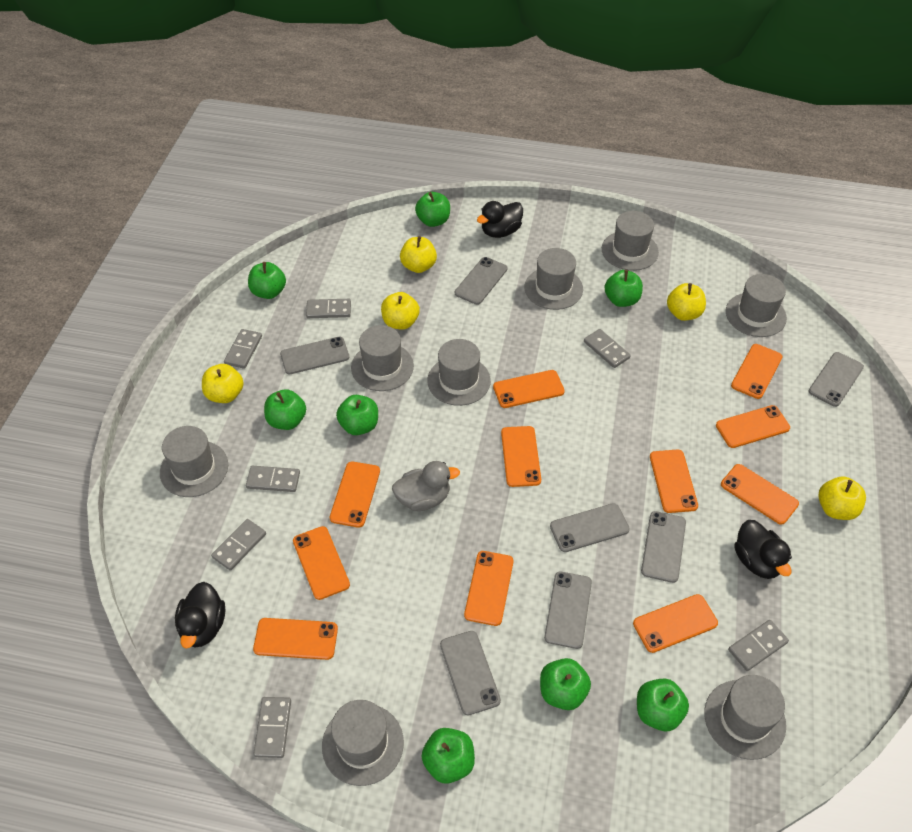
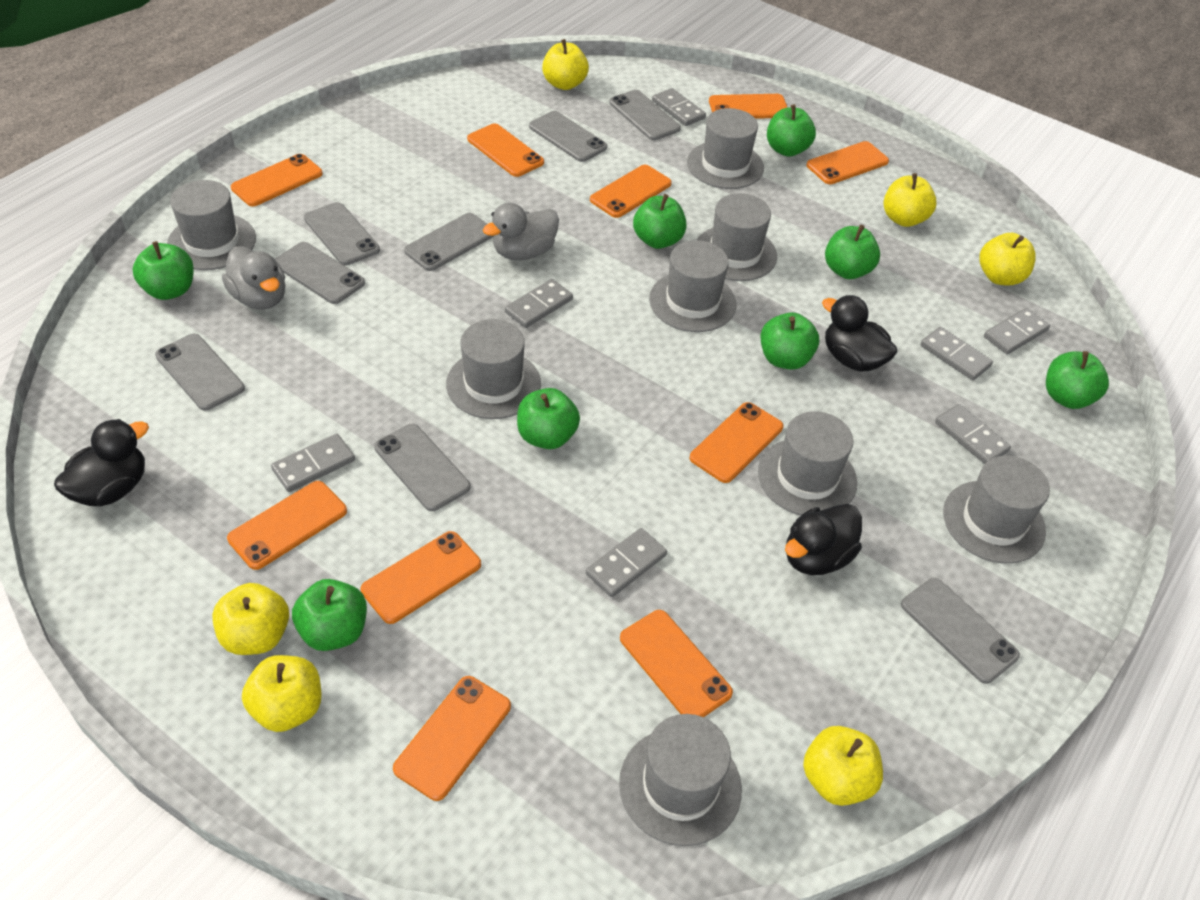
grey duck: [392,461,460,511] = 1 -> [222,246,285,309] [483,203,559,260] = 2
grey phone: [280,337,349,374] [440,631,501,716] [455,257,507,305] [544,572,592,649] [550,503,630,552] [641,511,686,583] [808,352,864,407] = 7 -> [155,334,245,411] [275,242,365,304] [304,202,380,265] [374,424,471,511] [404,213,494,271] [529,111,607,162] [609,90,681,140] [901,578,1020,684] = 8
orange phone: [253,618,338,660] [293,526,350,600] [330,461,380,528] [464,551,514,626] [493,370,565,408] [501,426,541,487] [633,594,718,653] [650,450,698,513] [716,405,790,448] [721,464,799,525] [731,344,783,399] = 11 -> [227,481,347,570] [231,154,323,207] [361,531,481,624] [393,676,511,801] [467,124,544,177] [590,165,672,218] [620,610,733,717] [690,402,783,483] [709,94,788,119] [807,141,889,184] = 10
yellow apple: [202,364,244,403] [381,292,420,329] [400,236,437,273] [667,283,706,321] [818,477,866,520] = 5 -> [212,583,289,655] [242,655,322,732] [542,39,589,90] [803,726,883,806] [884,173,937,227] [980,233,1036,285] = 6

